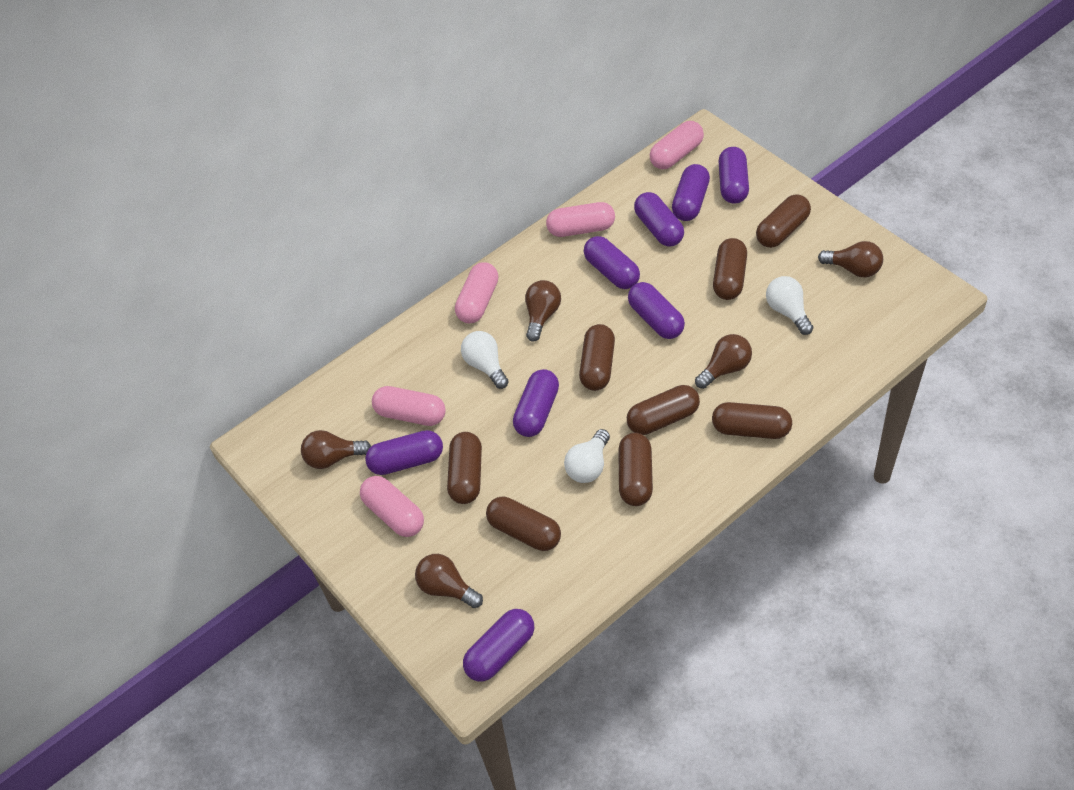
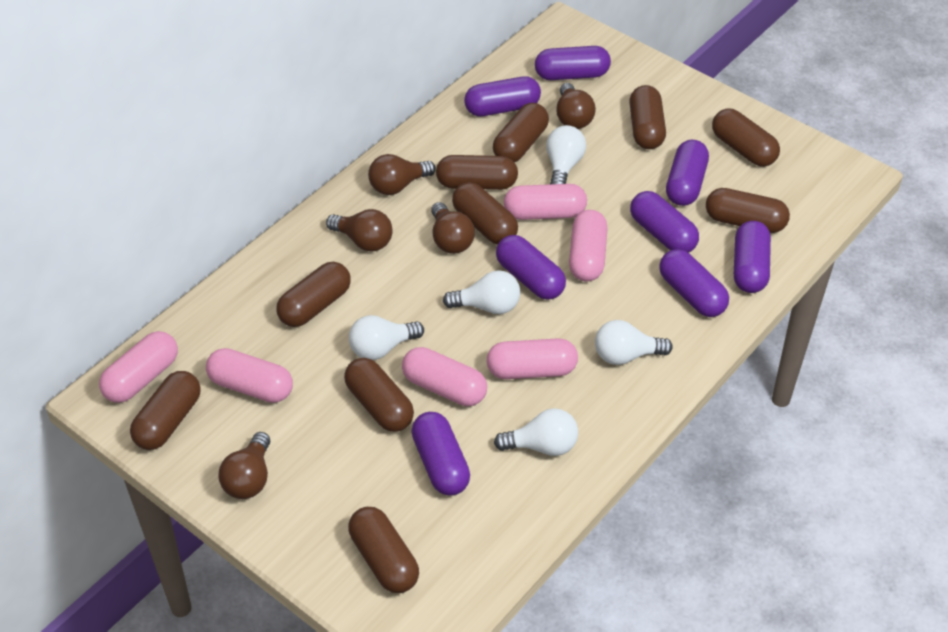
brown capsule: [447,432,482,504] [486,496,561,551] [579,324,615,391] [618,433,653,506] [627,385,700,435] [712,402,792,439] [713,238,747,300] [756,194,811,248] = 8 -> [130,371,201,450] [276,262,351,327] [344,358,414,432] [348,507,419,593] [436,155,518,190] [452,182,518,244] [493,103,549,162] [629,85,666,149] [706,188,790,233] [712,108,780,167] = 10
pink capsule: [360,476,424,537] [372,386,446,426] [455,262,498,323] [546,202,615,237] [650,121,704,169] = 5 -> [99,331,178,403] [206,348,293,403] [402,347,487,406] [486,338,578,379] [504,184,587,220] [569,210,608,281] = 6
white light bulb: [461,331,509,389] [564,429,610,483] [766,276,813,335] = 3 -> [349,315,424,360] [443,270,520,314] [494,408,578,456] [546,125,586,184] [595,320,673,365] = 5

